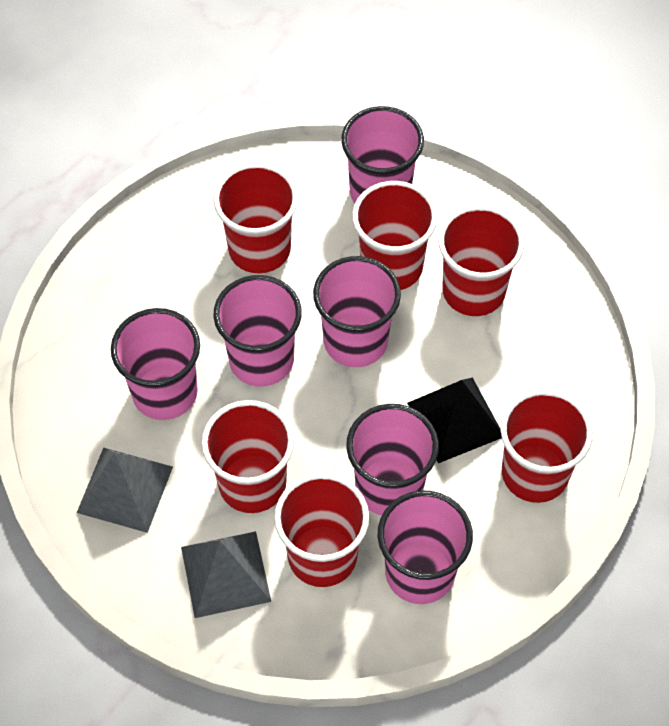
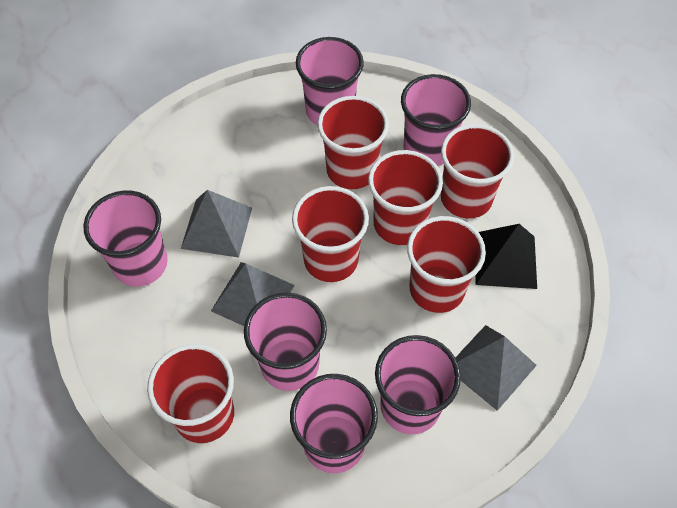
grey pyramid: [77,448,173,533] [181,531,271,618] = 2 -> [181,190,252,258] [211,262,295,326] [455,325,537,411] = 3

